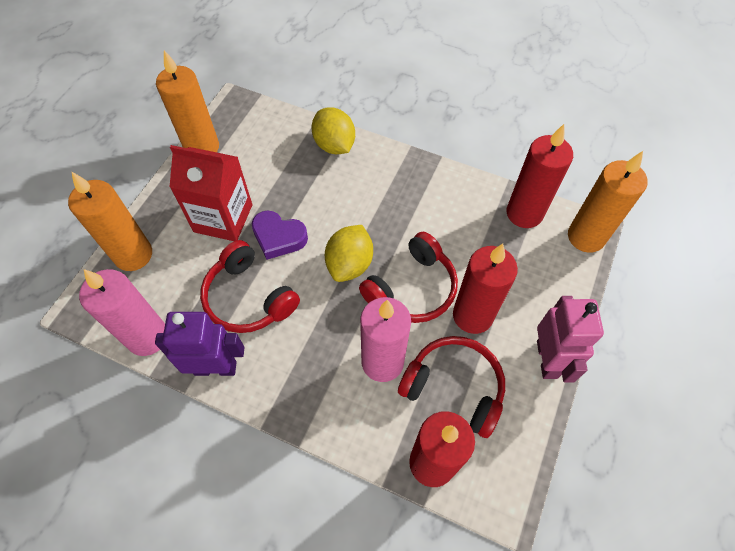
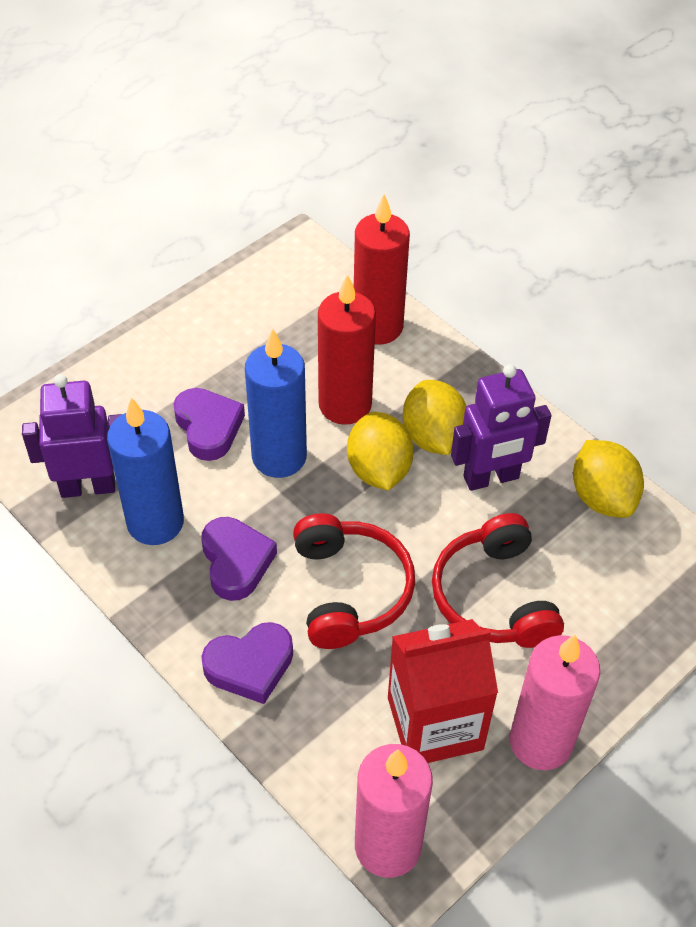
blue candle: none = 0 -> [107,397,184,545] [245,329,307,478] = 2
orange candle: [68,172,152,271] [156,50,219,152] [568,151,648,253] = 3 -> none = 0
pink robot: [537,296,604,383] = 1 -> none = 0
purple heart: [252,210,308,260] = 1 -> [173,388,245,461] [201,517,277,601] [201,622,293,704] = 3
purple robot: [155,312,245,376] = 1 -> [22,374,122,498] [451,364,552,491] = 2
red candle: [409,411,475,487] [453,244,518,334] [507,124,573,228] = 3 -> [318,274,376,425] [354,194,410,345] = 2
red headphones: [200,240,300,333] [359,232,458,323] [398,336,505,438] = 3 -> [293,513,415,649] [432,513,564,648] = 2
yellow lemon: [311,107,355,154] [325,225,373,282] = 2 -> [347,412,414,491] [403,380,467,455] [573,440,644,518] = 3

